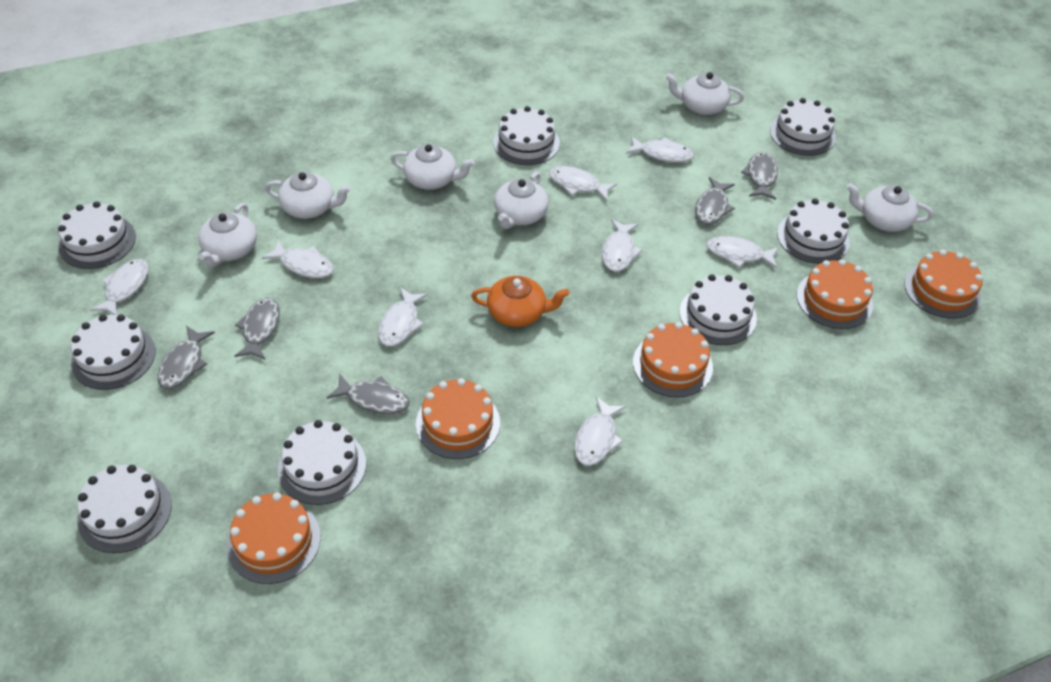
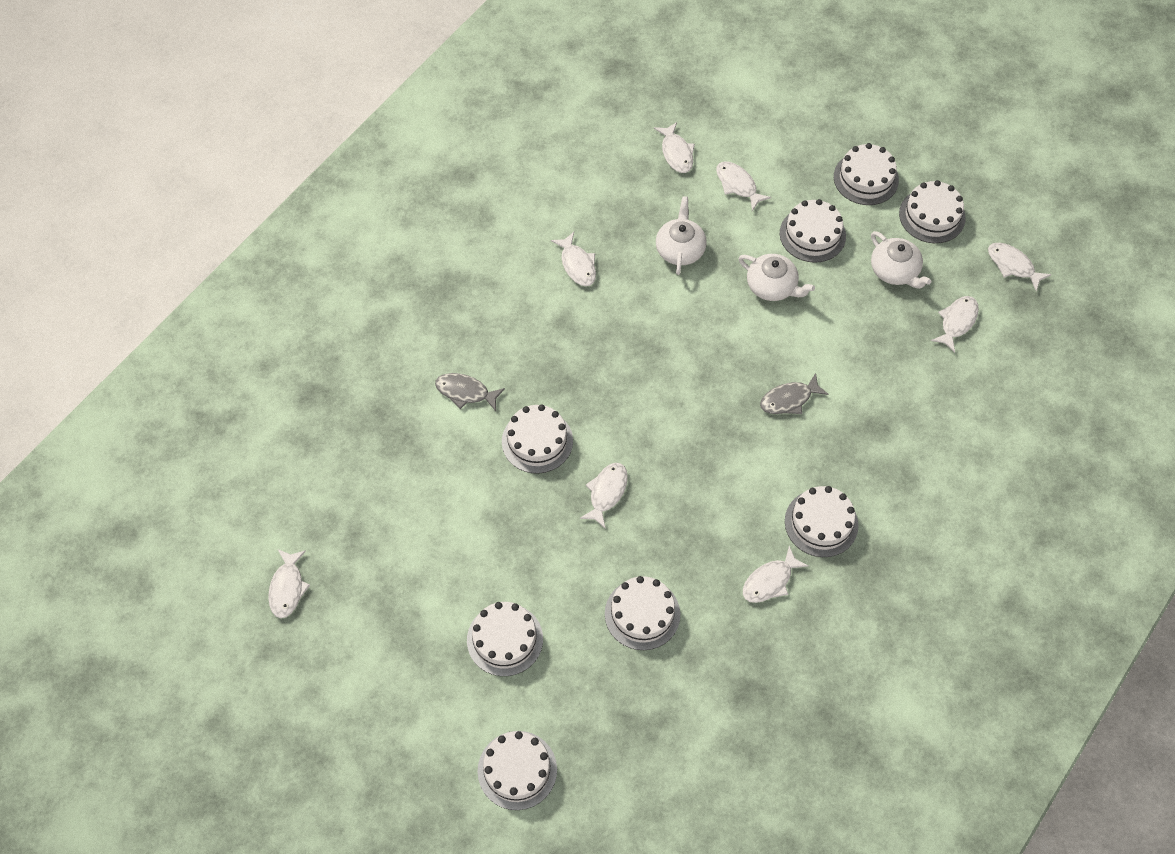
grey fish: [158,326,215,389] [234,297,280,359] [327,373,409,414] [695,177,735,225] [741,152,778,200] = 5 -> [435,373,505,411] [760,373,829,414] = 2
orange cake: [227,493,321,584] [416,378,500,459] [633,322,713,397] [797,259,873,329] [904,250,983,319] = 5 -> none = 0
orange teapot: [471,276,569,327] = 1 -> none = 0
white teapot: [198,203,257,267] [265,172,351,219] [390,144,475,190] [494,172,549,229] [665,72,744,115] [847,183,933,232] = 6 -> [656,196,707,275] [738,254,815,301] [871,231,931,289] = 3

